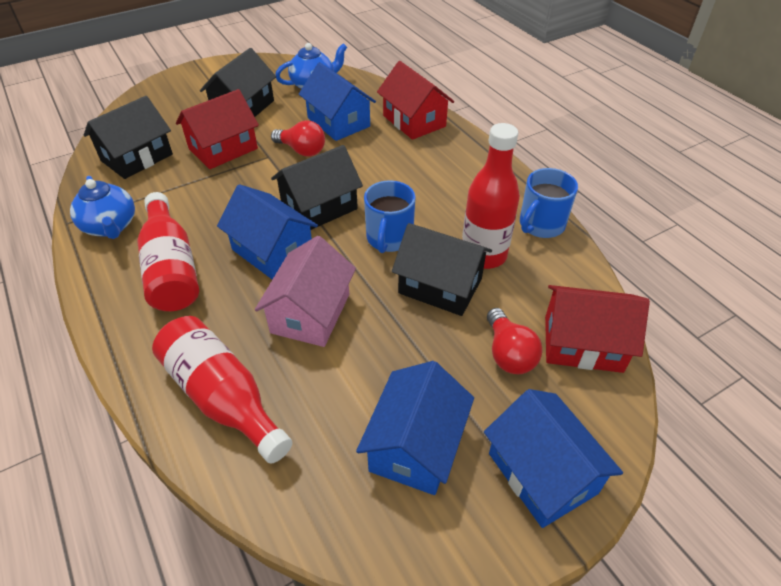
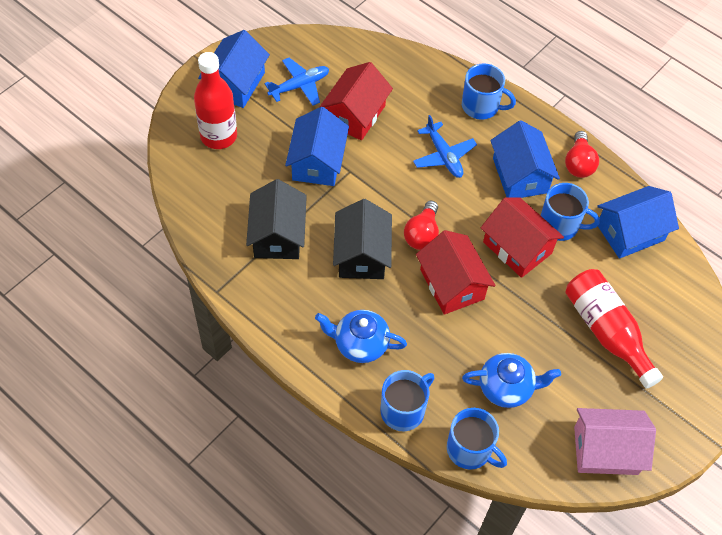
black house: [84,96,173,179] [200,48,276,117] [271,145,363,230] [392,223,492,316] = 4 -> [246,179,307,259] [333,199,392,279] = 2
blue mug: [364,180,416,253] [520,168,578,238] = 2 -> [380,370,434,431] [447,408,507,470] [462,63,516,120] [540,183,600,241] = 4
blue plane: none = 0 -> [264,58,329,106] [413,115,477,178] = 2
red bottle: [137,192,199,311] [152,316,293,464] [462,123,520,269] = 3 -> [194,52,237,149] [565,269,663,389] = 2

